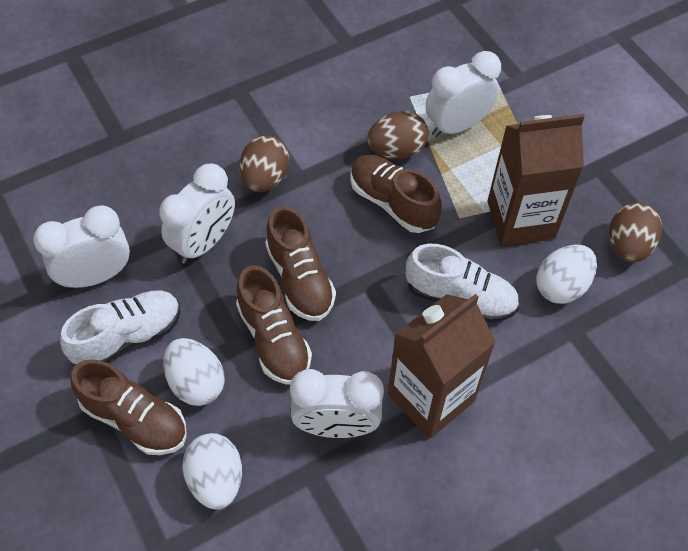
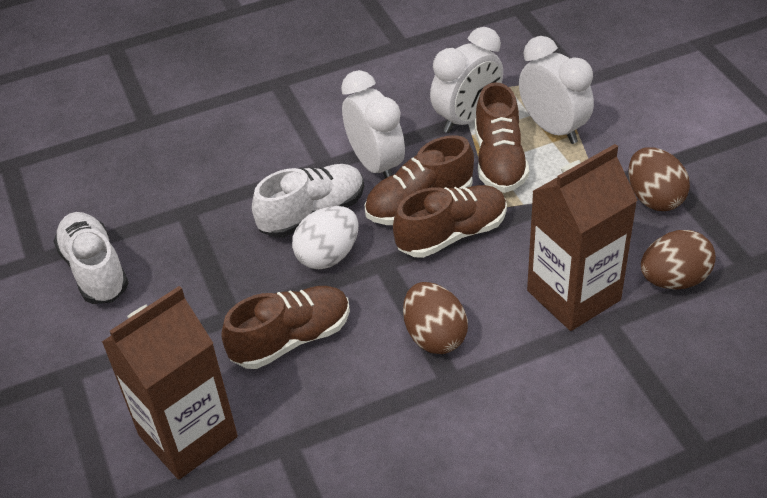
white clock: [33,205,130,288] [159,164,235,264] [290,369,384,438] [426,51,501,137] = 4 -> [341,70,405,178] [430,27,503,133] [519,36,594,144] = 3
white egg: [163,338,225,406] [182,433,242,510] [536,245,597,304] = 3 -> [292,206,359,269] = 1

